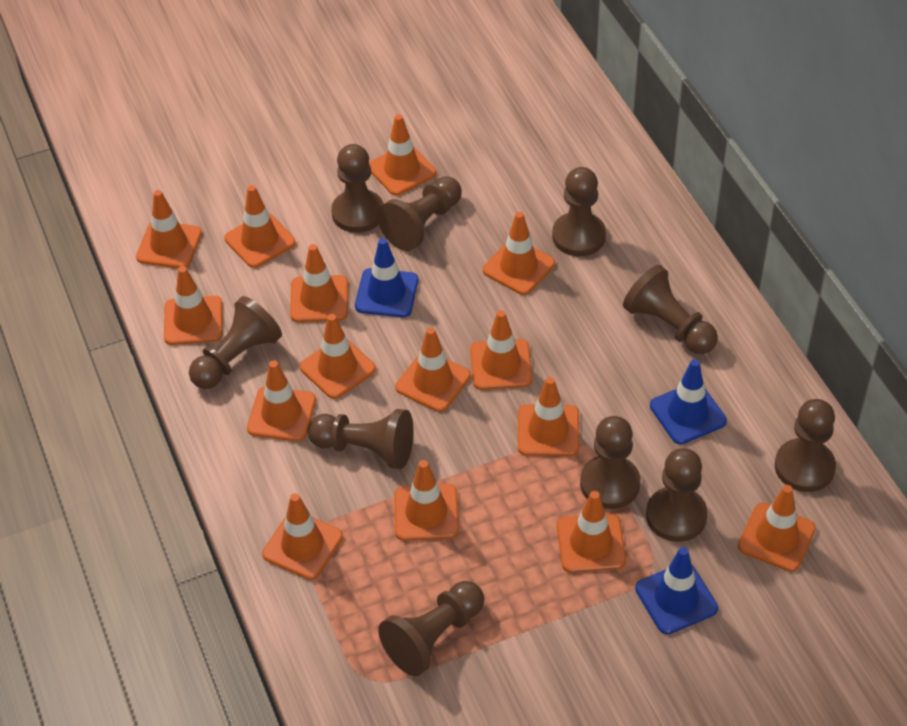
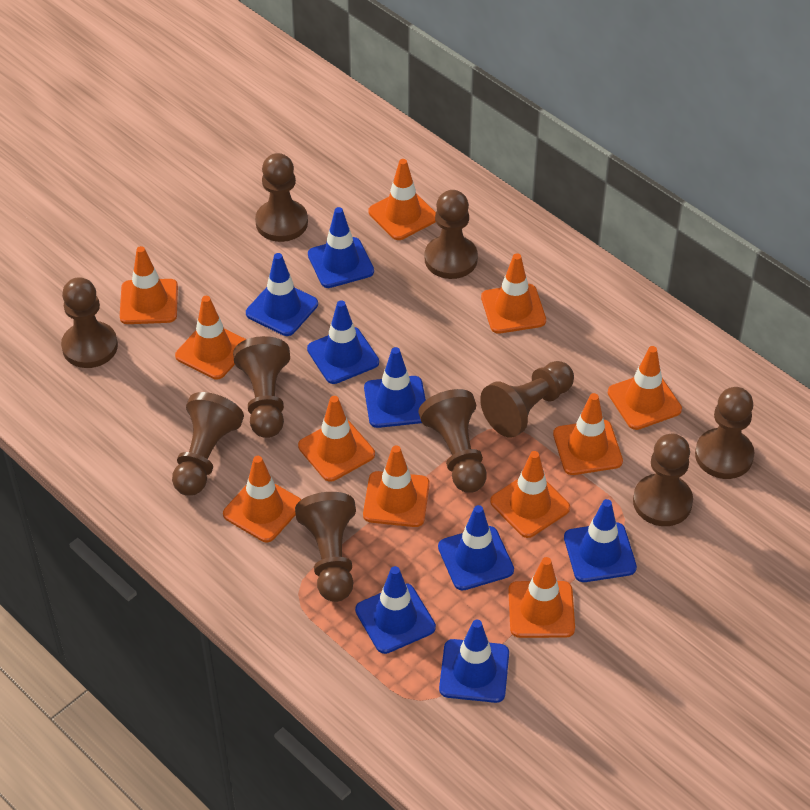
blue traffic cone: [355,238,418,317] [635,547,718,634] [650,359,727,444] = 3 -> [246,253,318,336] [307,300,379,384] [308,207,374,288] [355,566,436,654] [364,347,426,428] [438,505,514,591] [439,620,509,703] [564,499,637,582] = 8
orange traffic cone: [136,190,202,268] [164,266,222,345] [224,185,296,268] [247,360,316,442] [262,493,343,580] [290,244,348,322] [300,314,376,399] [369,114,436,195] [394,460,459,541] [395,327,471,412] [470,310,533,390] [483,212,555,295] [518,377,579,456] [557,491,626,573] [738,485,816,572] = 15 -> [120,246,178,324] [175,296,246,380] [223,456,301,542] [298,396,375,482] [363,445,430,527] [368,159,436,240] [481,253,546,334] [490,451,570,538] [508,557,575,638] [553,393,623,475] [608,346,682,430] = 11

